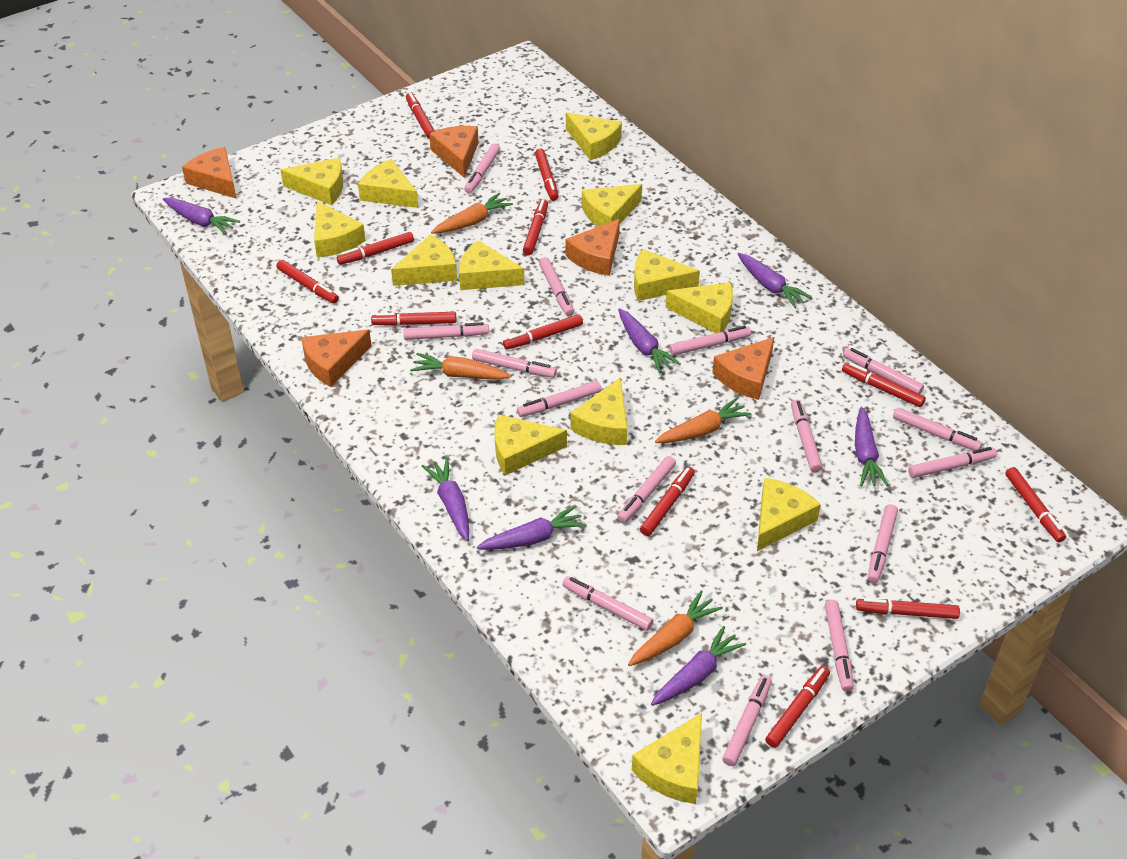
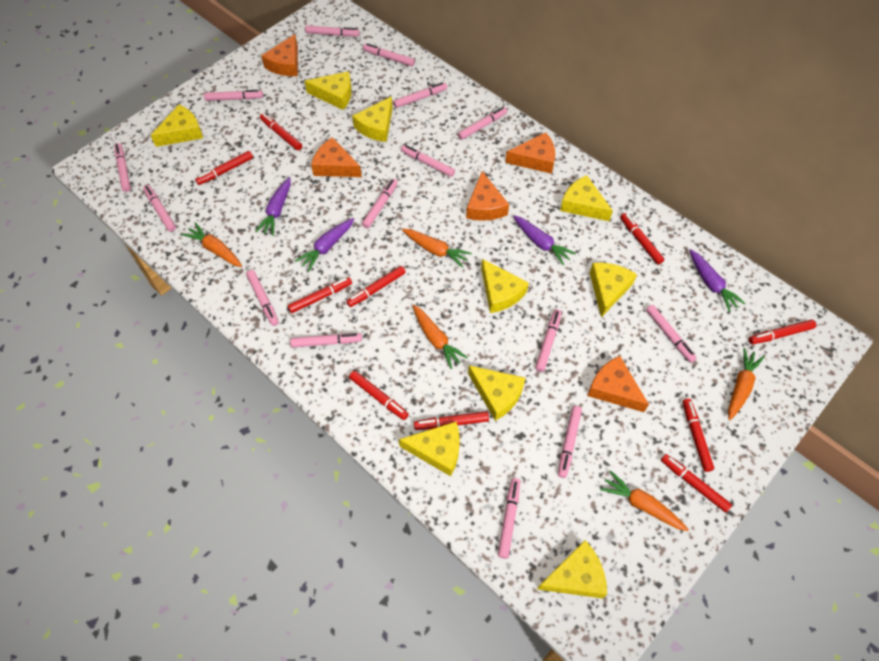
orange carrot: [410,353,511,380] [431,192,513,234] [628,590,723,666] [655,398,752,443] = 4 -> [182,222,242,267] [402,229,472,268] [413,305,468,369] [600,471,689,531] [728,348,765,420] = 5
purple carrot: [163,198,240,235] [422,458,469,541] [477,505,587,550] [618,308,681,373] [651,626,746,706] [738,253,812,308] [855,407,889,486] = 7 -> [255,177,291,236] [295,218,354,271] [513,215,576,265] [689,249,746,312] = 4
red marker: [276,260,339,304] [337,232,414,265] [371,312,456,326] [406,92,435,139] [503,314,583,350] [523,199,548,255] [535,149,559,201] [640,467,695,536] [765,666,830,748] [842,362,926,407] [856,598,960,619] [1005,467,1066,542] = 12 -> [195,151,253,185] [260,113,302,150] [288,277,352,313] [346,266,406,307] [349,371,409,420] [414,411,489,430] [620,213,664,264] [661,454,732,512] [683,399,714,472] [749,320,816,344] = 10
yellow cheese: [281,158,343,205] [314,201,366,257] [358,159,419,208] [391,235,457,286] [459,240,524,290] [494,414,567,475] [566,112,622,160] [570,377,627,445] [582,184,642,227] [632,713,702,804] [634,249,700,301] [666,282,733,333] [757,478,821,551] = 13 -> [151,105,203,147] [305,71,352,110] [352,96,393,142] [399,422,460,476] [468,365,525,421] [481,259,529,313] [537,540,607,598] [560,175,613,221] [590,263,637,317] = 9

